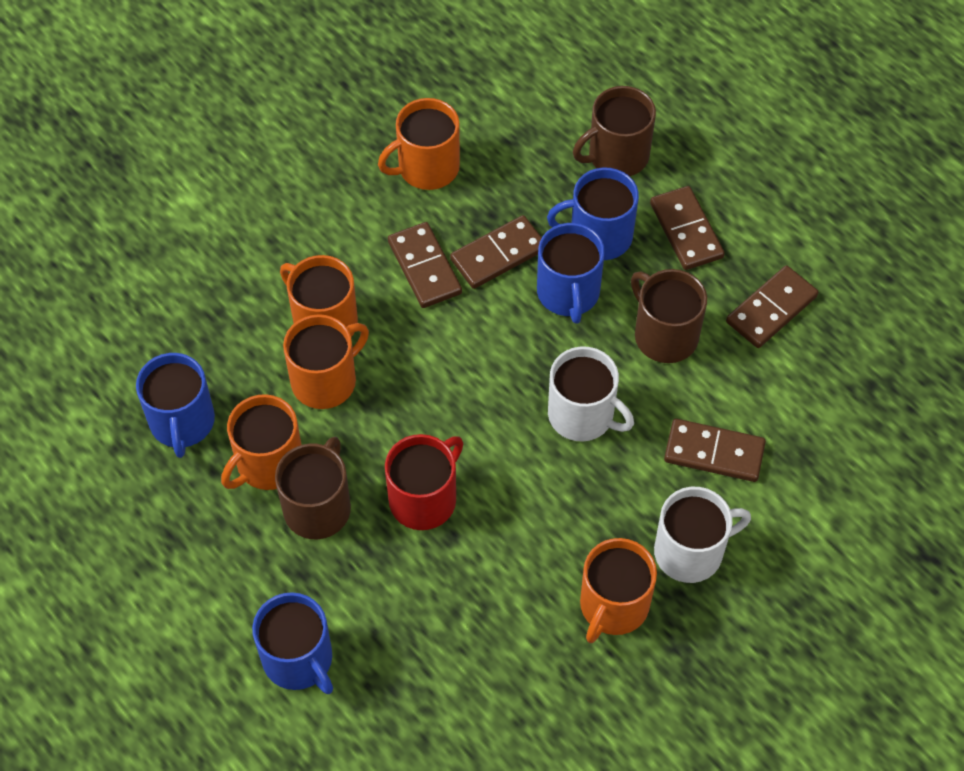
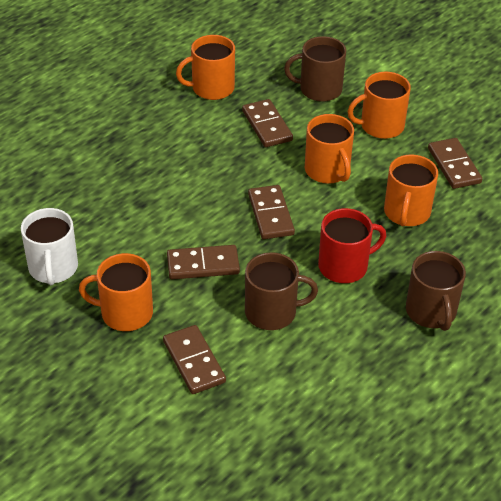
blue mug: [136,353,215,458] [252,592,333,694] [537,223,605,324] [547,168,639,260] = 4 -> none = 0
white mug: [548,346,634,441] [654,487,751,583] = 2 -> [21,208,78,285] = 1

